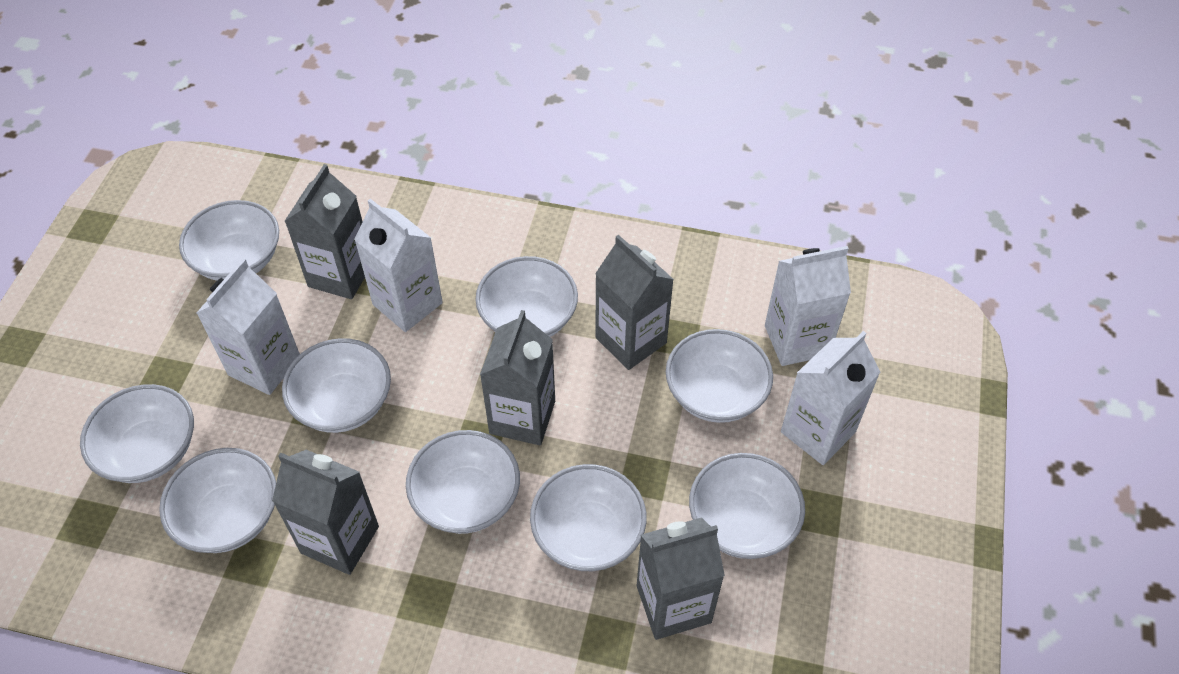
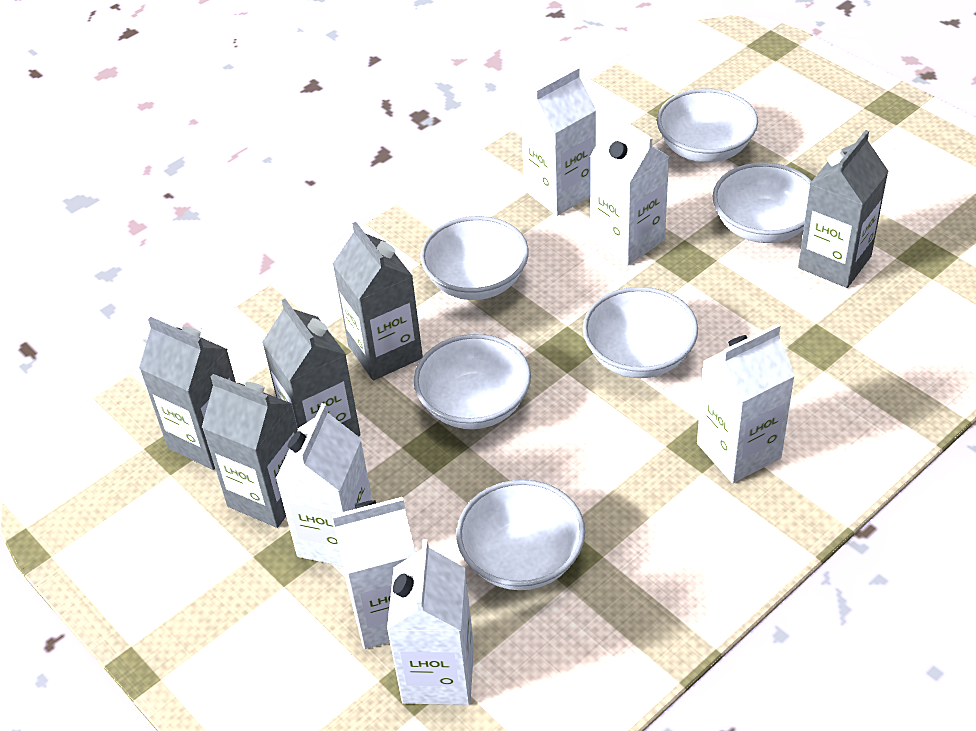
white bowl: [80,384,194,483] [159,448,276,553] [179,200,279,281] [282,338,391,433] [406,430,520,534] [475,256,578,337] [530,464,647,571] [666,329,773,423] [689,453,805,559] = 9 -> [414,334,531,429] [420,216,529,300] [456,480,585,590] [583,287,698,378] [657,88,758,162] [713,162,811,243] = 6
white carton: [197,259,300,395] [354,199,443,332] [765,246,851,366] [781,331,880,465] = 4 -> [276,403,372,566] [332,497,416,649] [387,539,474,705] [520,67,596,216] [590,112,670,266] [697,323,795,483] = 6

